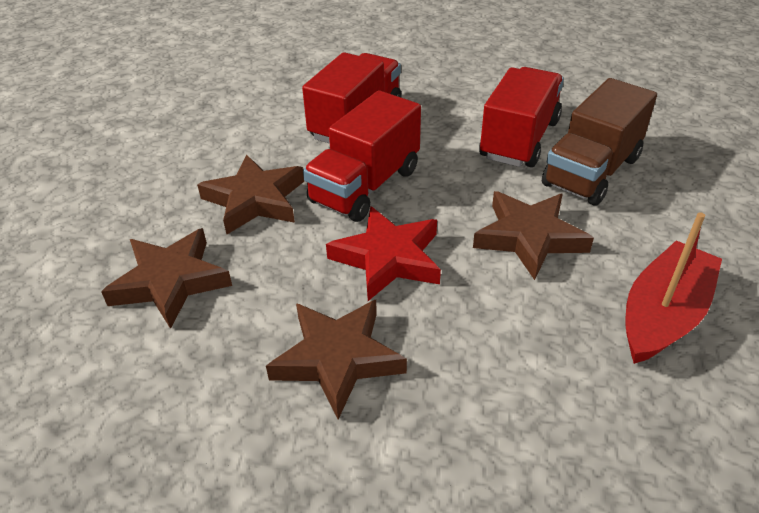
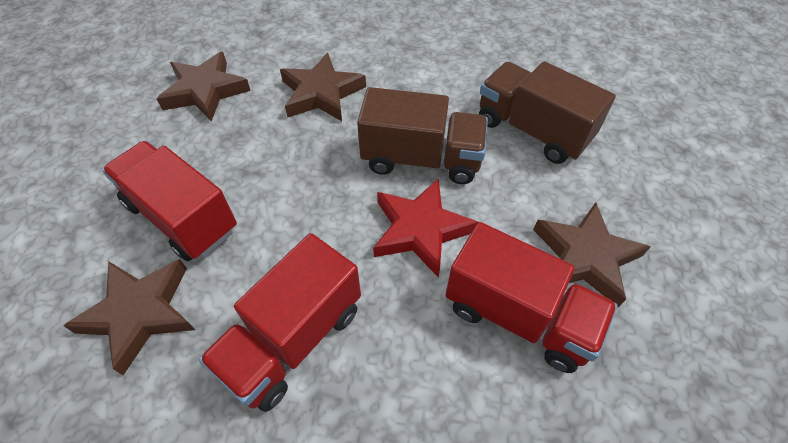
brown truck: [542,78,657,205] = 1 -> [357,87,488,184] [479,61,616,164] = 2
red boat: [626,212,722,364] = 1 -> none = 0

